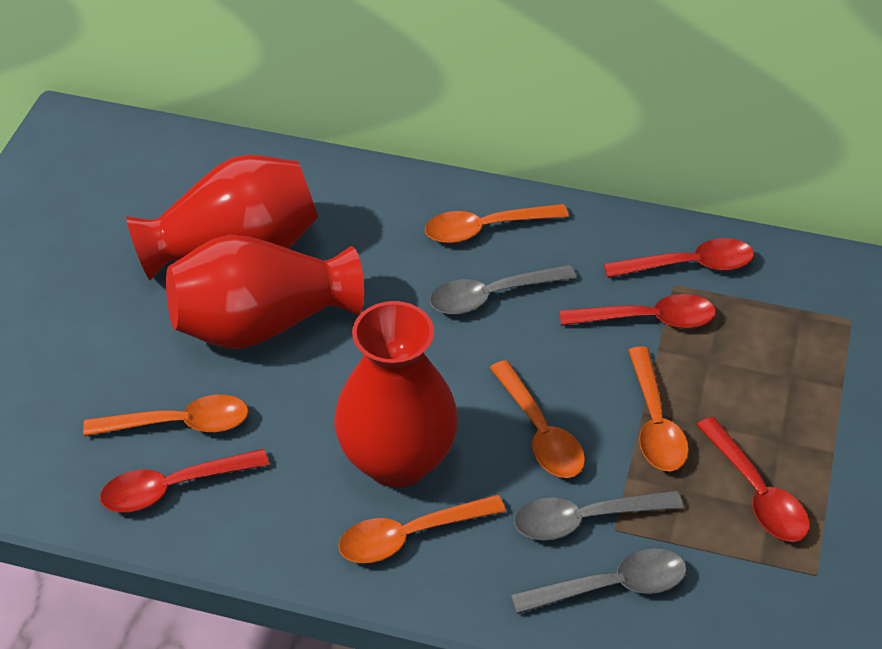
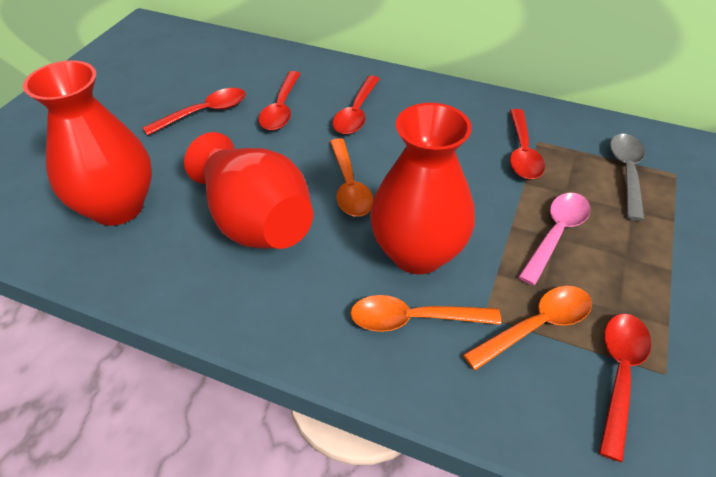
grey spoon: [429,265,576,314] [511,549,687,614] [514,491,683,540] = 3 -> [610,134,645,221] = 1
orange spoon: [83,395,249,436] [338,495,506,563] [425,204,569,243] [490,360,585,478] [628,346,689,471] = 5 -> [330,138,374,217] [350,295,501,332] [463,286,592,370] = 3
pink spoon: none = 0 -> [518,193,590,286] = 1
red spoon: [100,449,269,512] [560,294,716,328] [604,238,754,278] [697,417,810,542] = 4 -> [142,88,246,136] [258,71,301,131] [332,76,380,135] [510,109,545,179] [599,314,651,462] = 5

